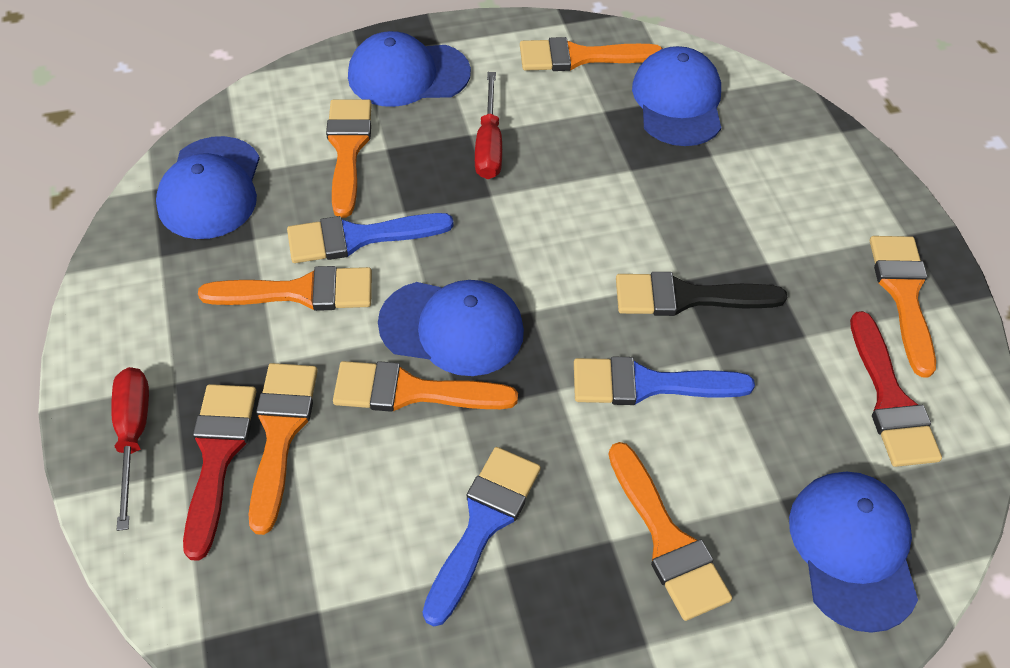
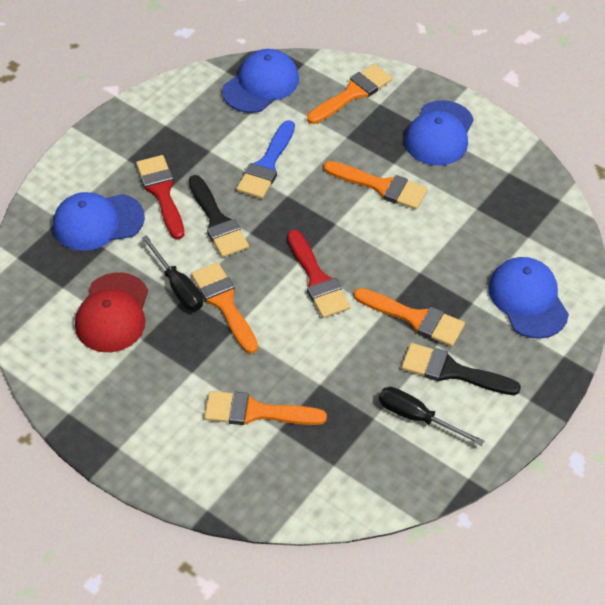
black brush: [616,272,787,316] = 1 -> [189,175,249,257] [402,343,521,395] = 2
black screwdriver: none = 0 -> [141,235,203,311] [379,387,485,446] = 2
blue brush: [287,213,454,263] [423,447,541,626] [574,357,755,405] = 3 -> [237,120,295,199] = 1
blue cap: [156,136,260,239] [348,31,471,107] [378,280,524,376] [632,46,721,146] [789,471,918,633] = 5 -> [53,192,145,251] [222,49,299,113] [405,100,474,166] [489,257,569,339] = 4
orange brush: [198,266,372,311] [249,363,318,535] [326,99,372,218] [333,361,518,412] [520,37,663,71] [608,442,732,621] [870,236,936,377] = 7 -> [191,262,258,354] [204,391,327,425] [307,64,392,124] [323,161,428,209] [354,288,465,347] = 5
red cap: none = 0 -> [75,272,148,352] = 1
red screwdriver: [111,367,149,531] [475,72,502,179] = 2 -> none = 0

